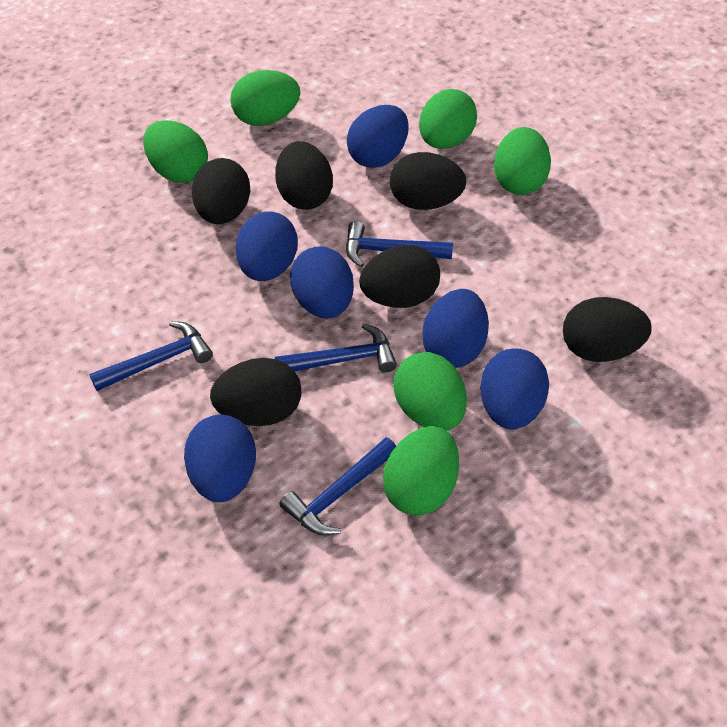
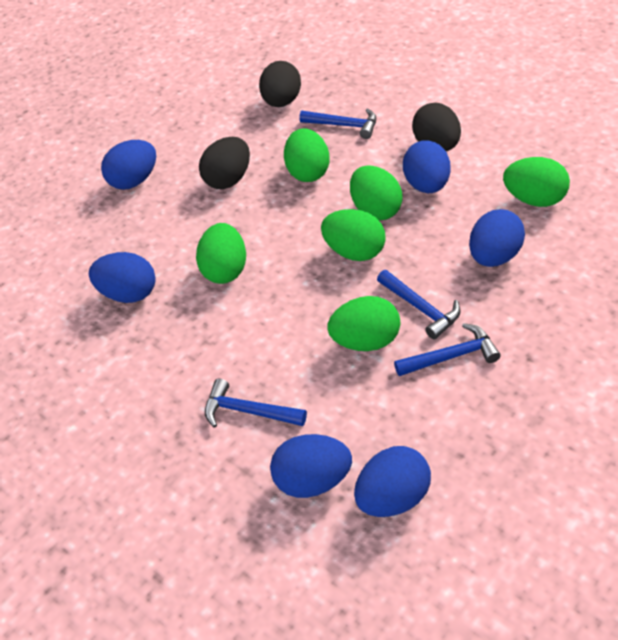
black egg: [192,158,250,224] [210,358,301,426] [275,141,333,210] [359,245,440,308] [390,152,466,210] [563,297,652,362] = 6 -> [199,137,250,189] [259,61,301,107] [412,103,461,151] = 3

